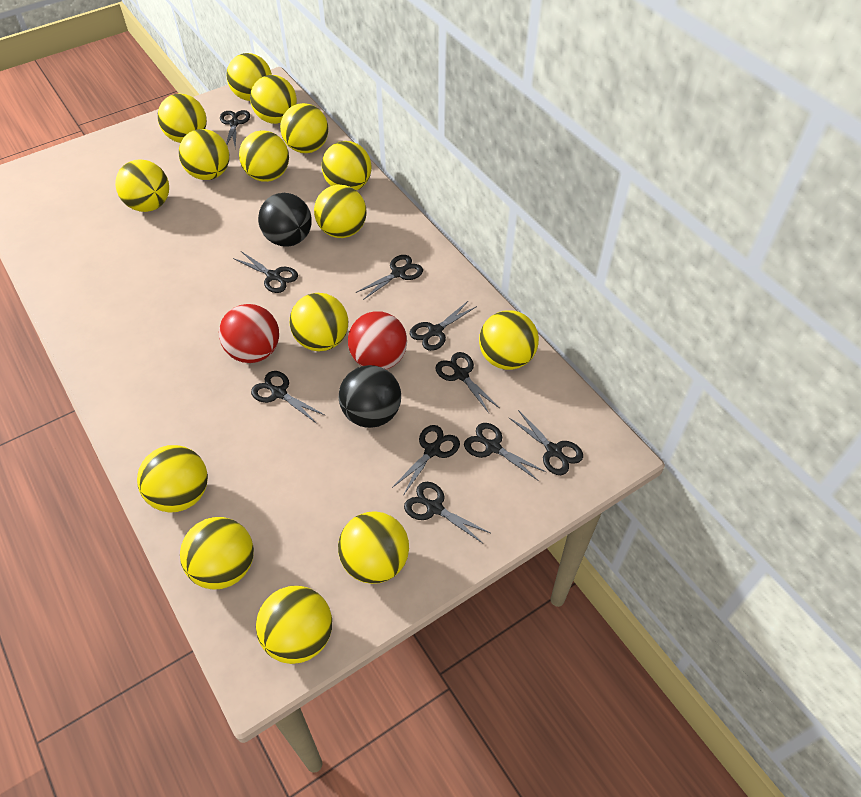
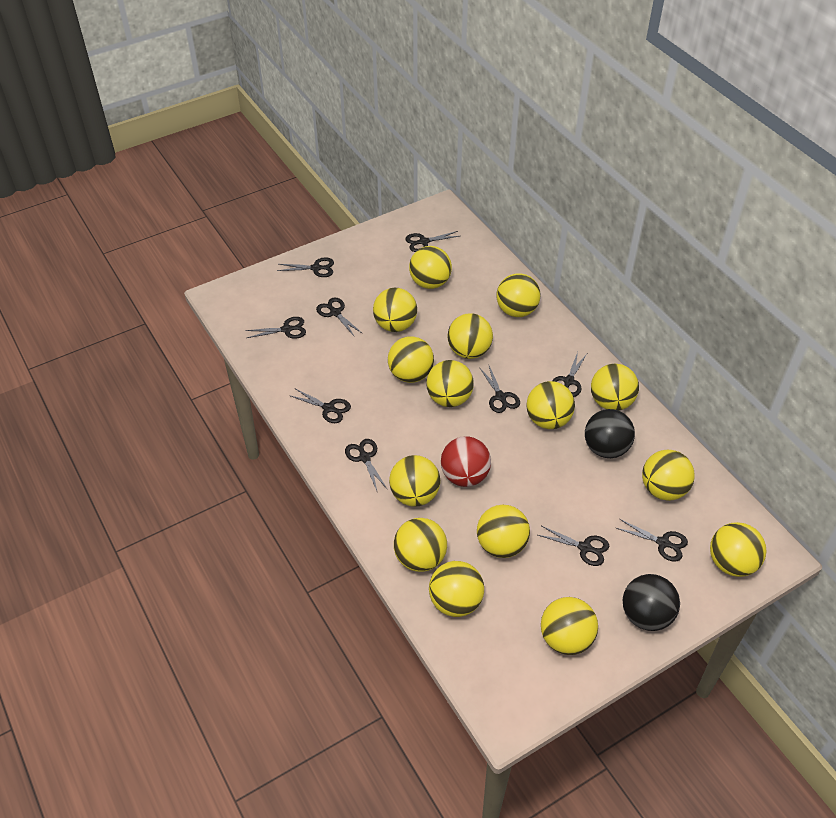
red ball: [219,304,279,363] [348,311,407,369] = 2 -> [441,436,491,487] = 1

